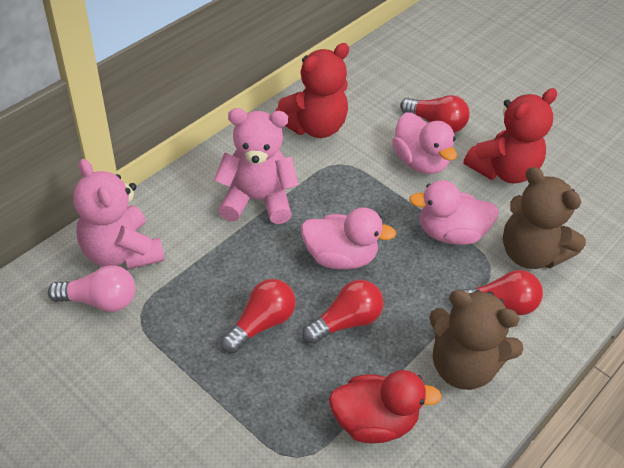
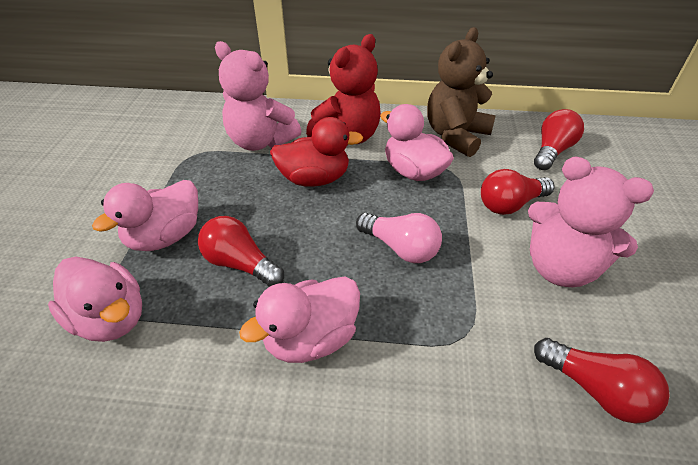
brown teddy bear: [429,290,524,390] [503,167,586,269] = 2 -> [427,27,496,157] = 1
pink duck: [301,207,396,270] [392,112,457,174] [409,180,499,245] = 3 -> [48,257,142,342] [92,180,198,251] [239,276,360,363] [380,104,454,181] = 4
red teddy bear: [275,43,349,138] [464,88,557,183] = 2 -> [306,34,381,144] = 1

